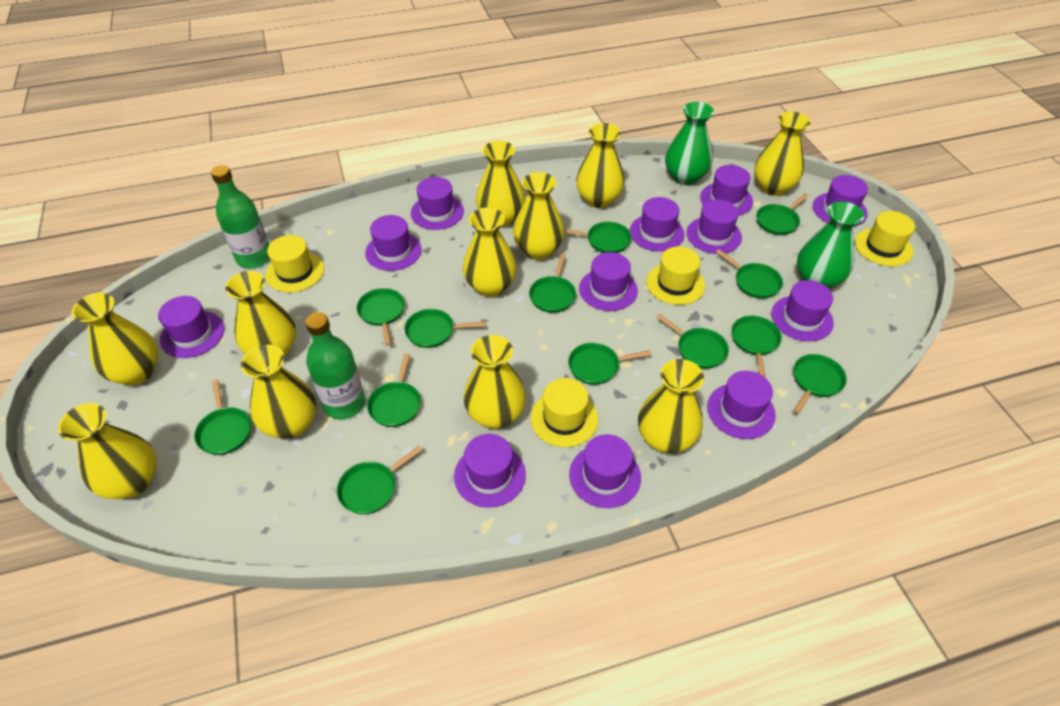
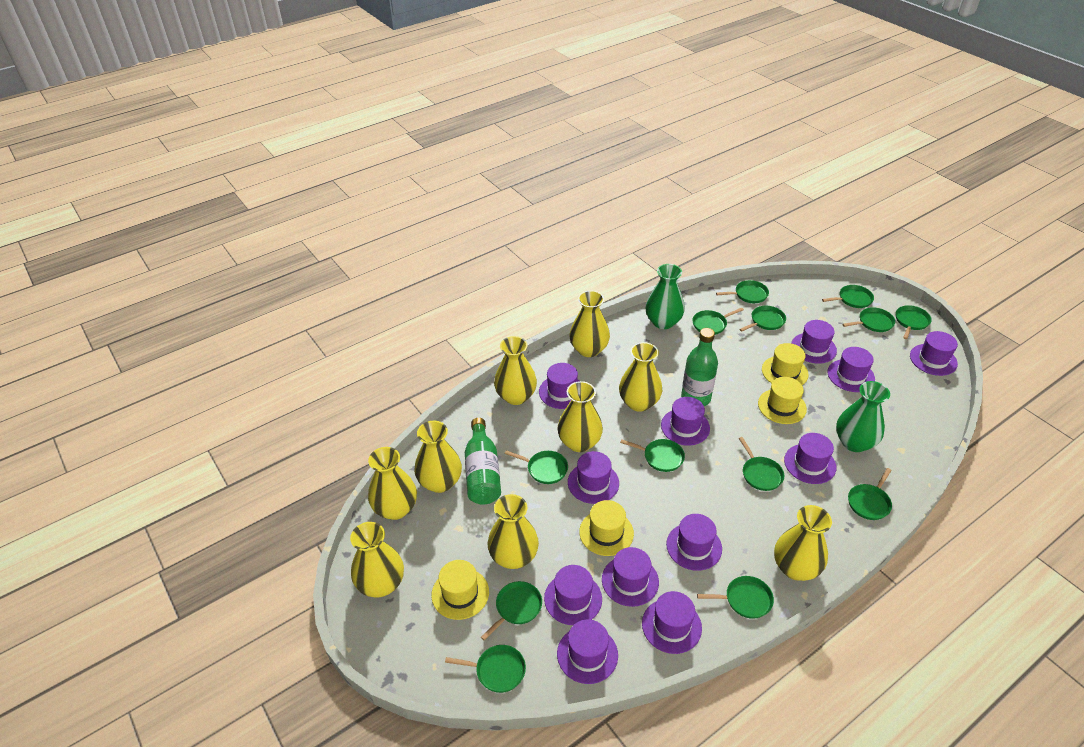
yellow vase: [58,403,157,499] [72,293,159,385] [225,271,296,358] [241,345,316,439] [463,208,517,297] [464,335,526,429] [476,141,525,227] [513,172,564,260] [576,123,625,208] [638,359,704,453] [754,111,810,196] = 11 -> [350,522,404,598] [368,447,417,520] [414,421,462,493] [488,494,539,569] [494,336,537,405] [557,381,603,452] [569,291,610,357] [619,342,662,412] [774,505,832,581] = 9

